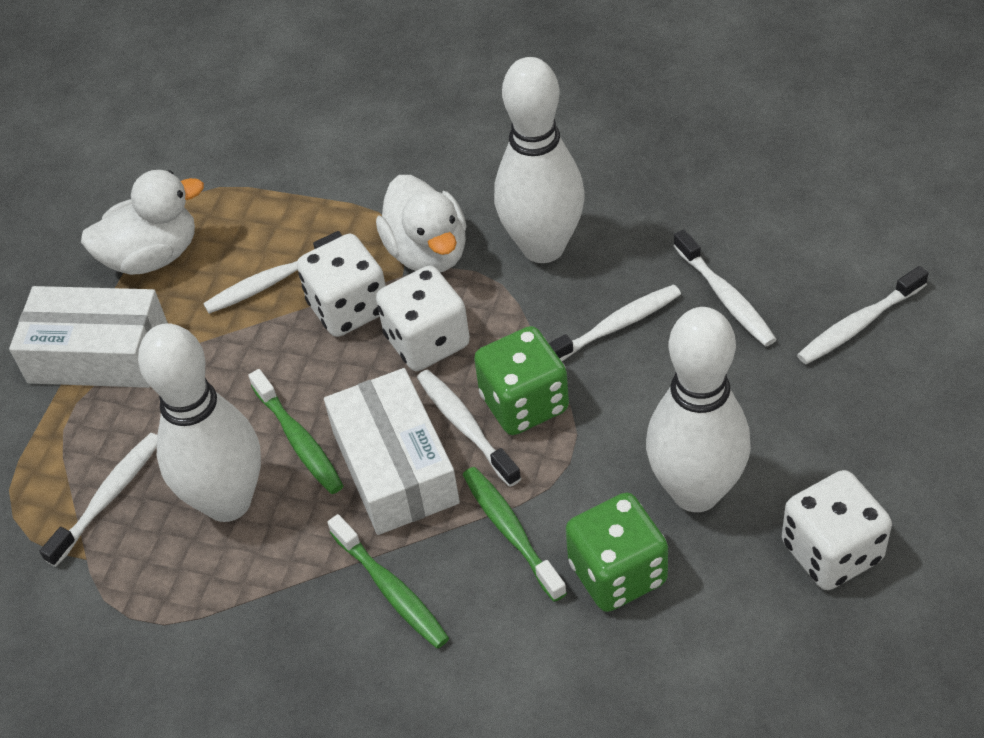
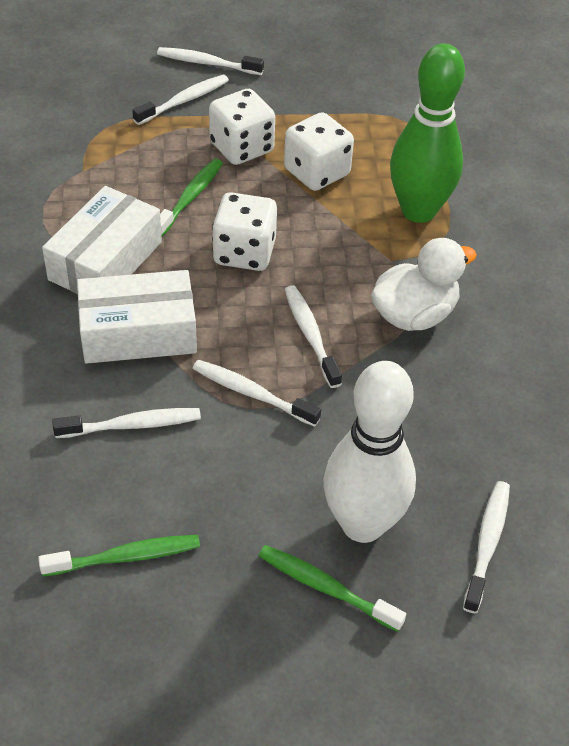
green bowling pin: none = 0 -> [390,44,465,223] = 1
green dice: [474,326,569,435] [566,493,668,612] = 2 -> none = 0
white bowling pin: [138,323,261,522] [494,57,585,263] [646,307,751,512] = 3 -> [324,361,416,543] = 1
white duck: [81,170,204,275] [376,175,467,272] = 2 -> [371,238,477,331] = 1

